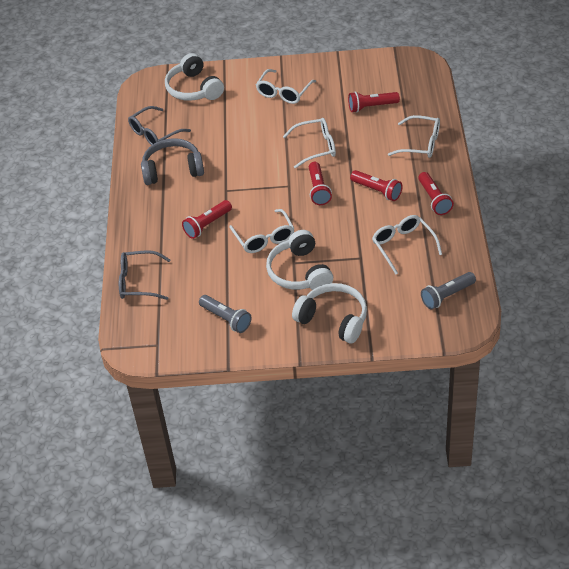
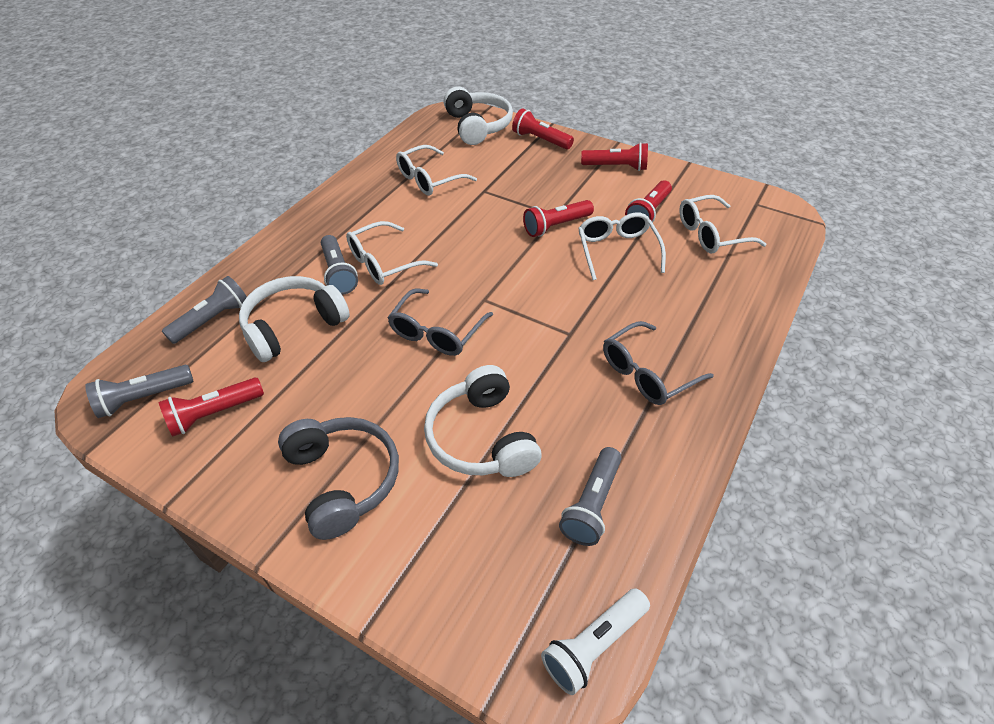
grey flashlight: [199,295,251,333] [421,272,476,309] = 2 -> [85,365,193,418] [162,276,247,344] [321,235,358,295] [559,447,622,546] = 4
white flashlight: none = 0 -> [541,589,650,695] = 1
white glasses: [229,209,295,253] [256,69,316,104] [283,118,336,168] [372,215,442,274] [388,115,440,158] = 5 -> [346,221,438,285] [396,145,477,196] [578,212,666,280] [679,195,766,253] = 4

